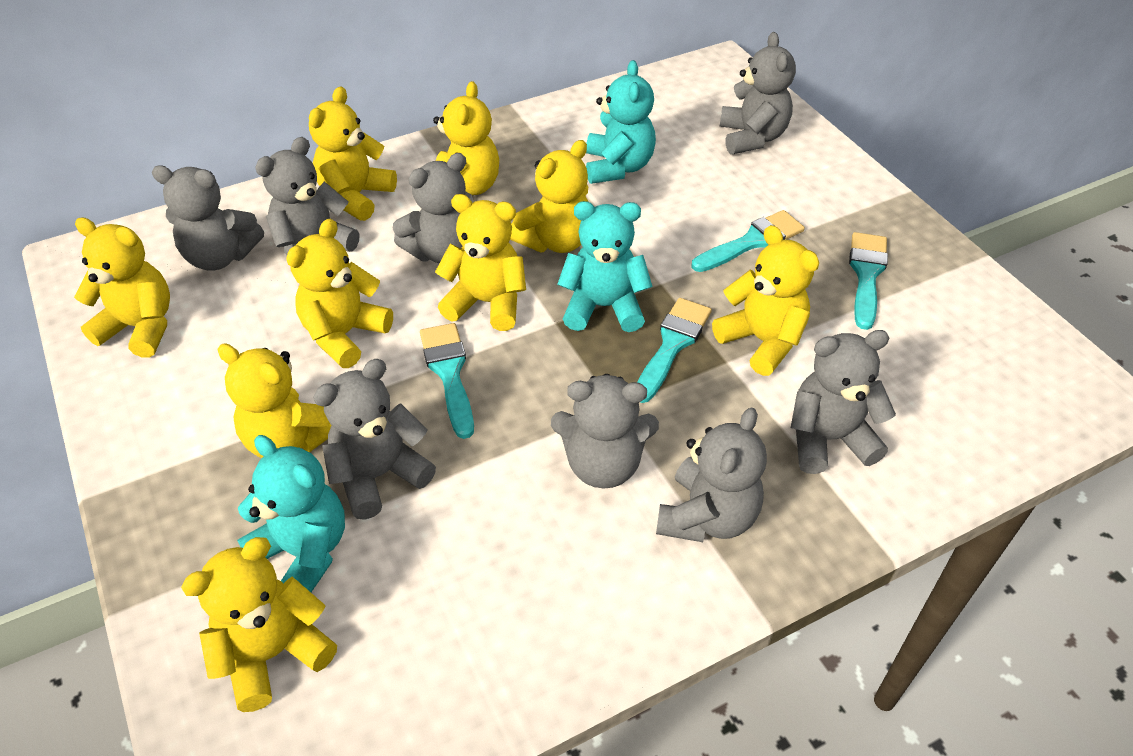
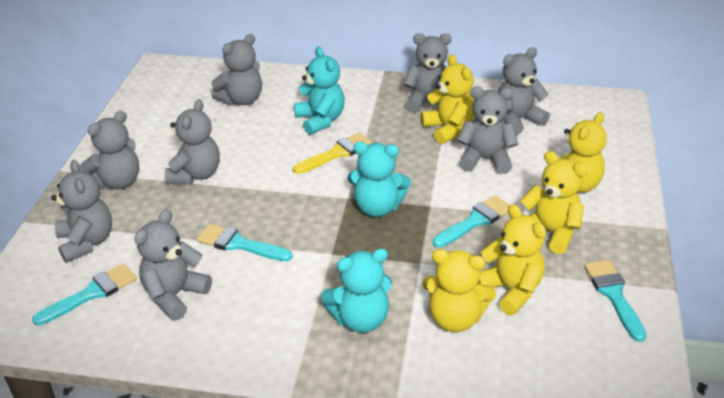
yellow brush: none = 0 -> [293,132,373,174] = 1
yellow teddy bear: [74,217,170,358] [181,537,337,712] [218,343,332,458] [286,219,393,368] [309,86,397,221] [433,81,499,195] [435,194,526,331] [510,140,589,253] [712,225,819,376] = 9 -> [421,54,474,144] [422,249,496,332] [477,204,546,316] [520,151,587,254] [542,112,607,193] = 5

